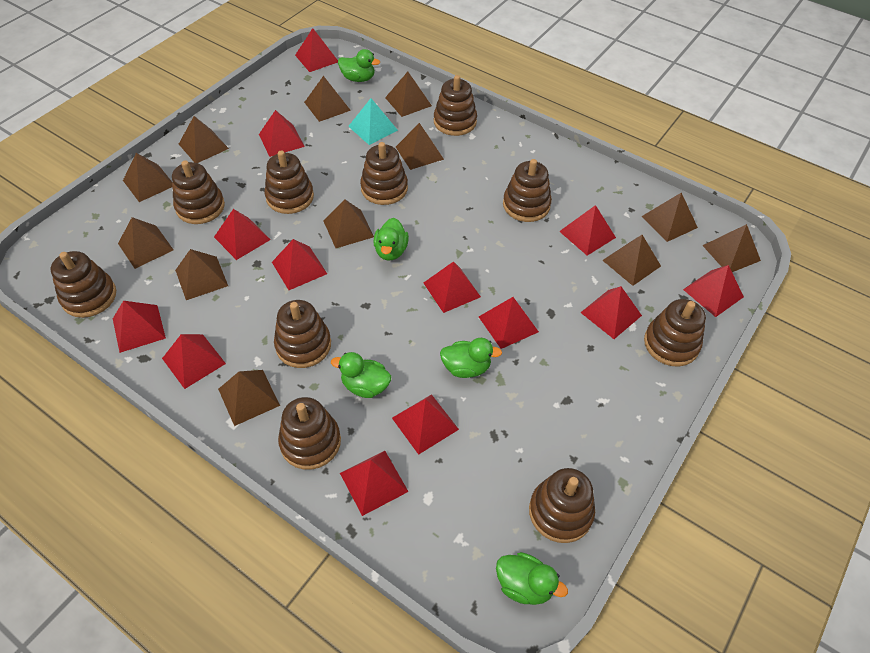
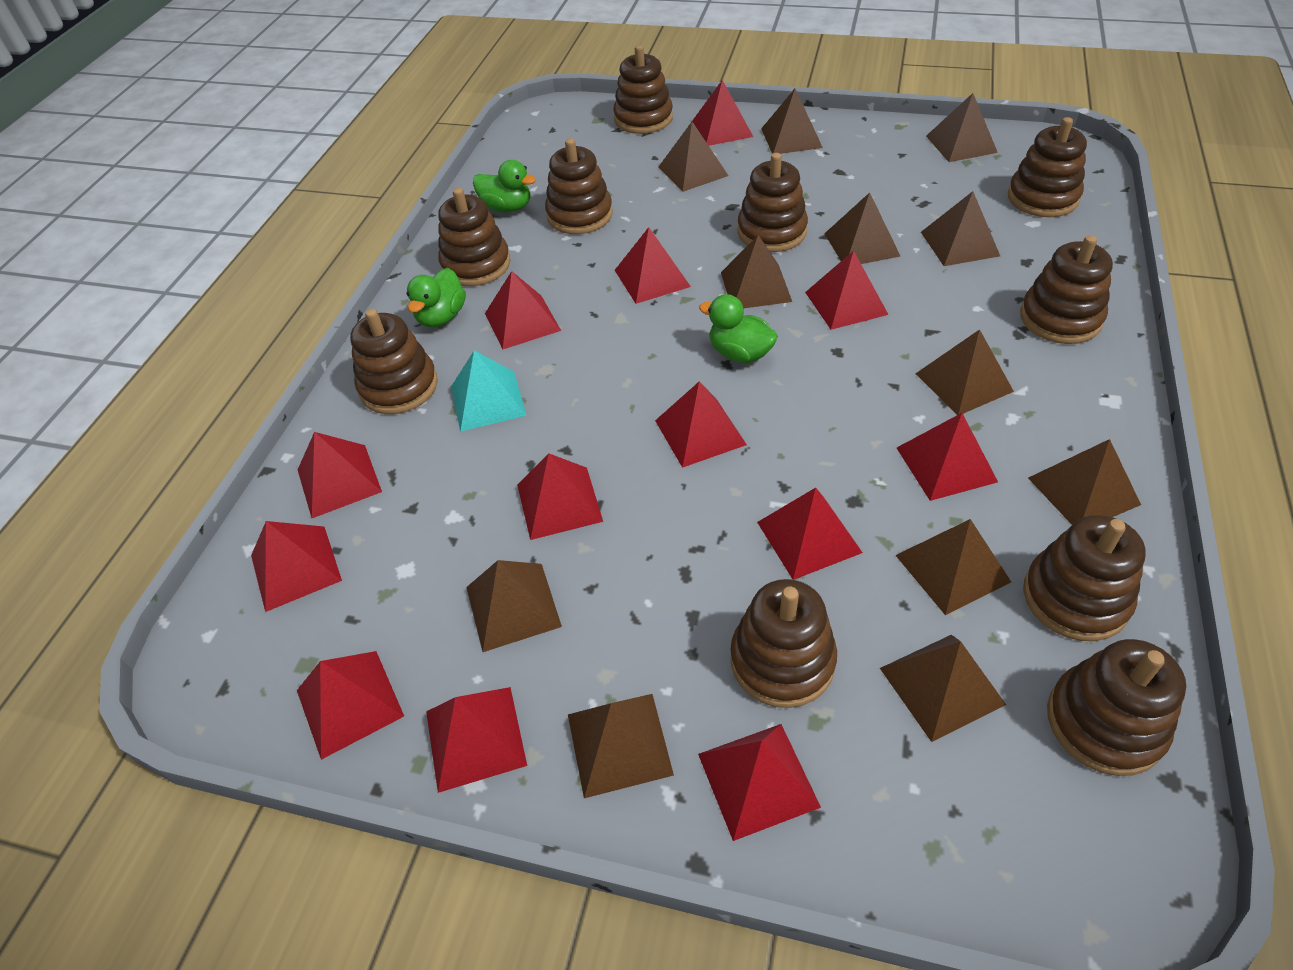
green duck: [331,352,391,398] [338,49,380,82] [374,218,409,261] [440,338,502,378] [496,552,568,605] = 5 -> [406,268,466,327] [473,160,536,212] [699,294,778,363] = 3

